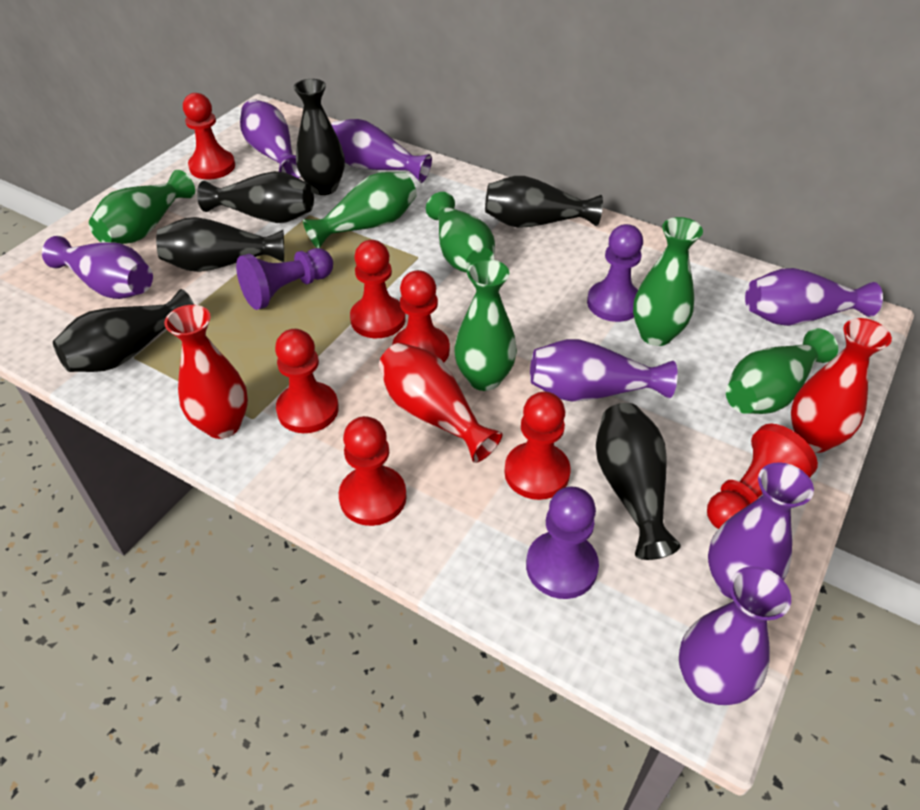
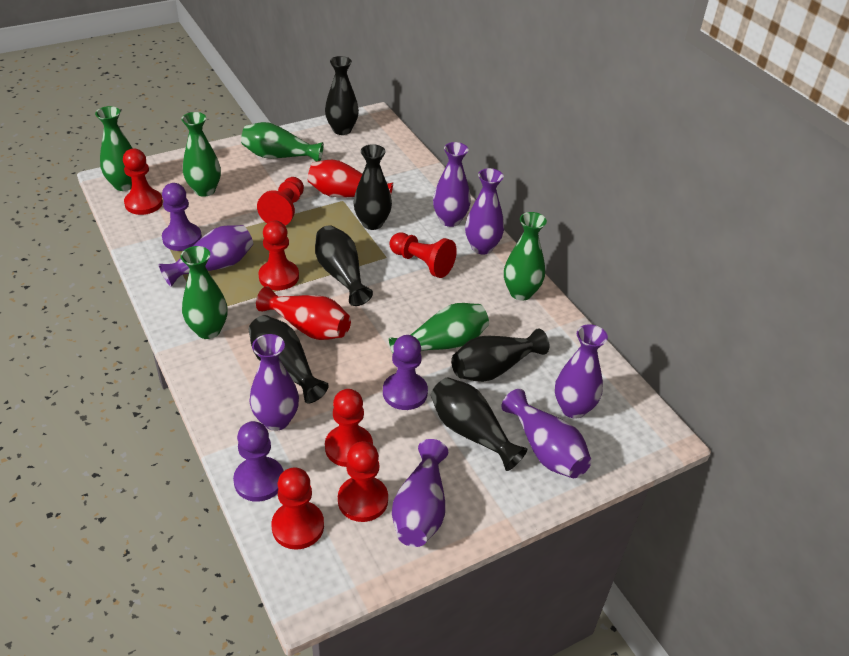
red vase: [164,305,248,439] [379,343,502,463] [791,318,892,453] = 3 -> [256,286,351,340] [308,160,393,198] = 2

